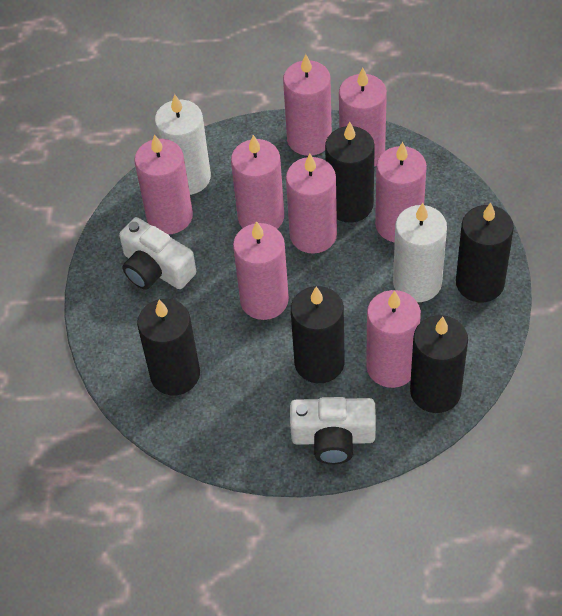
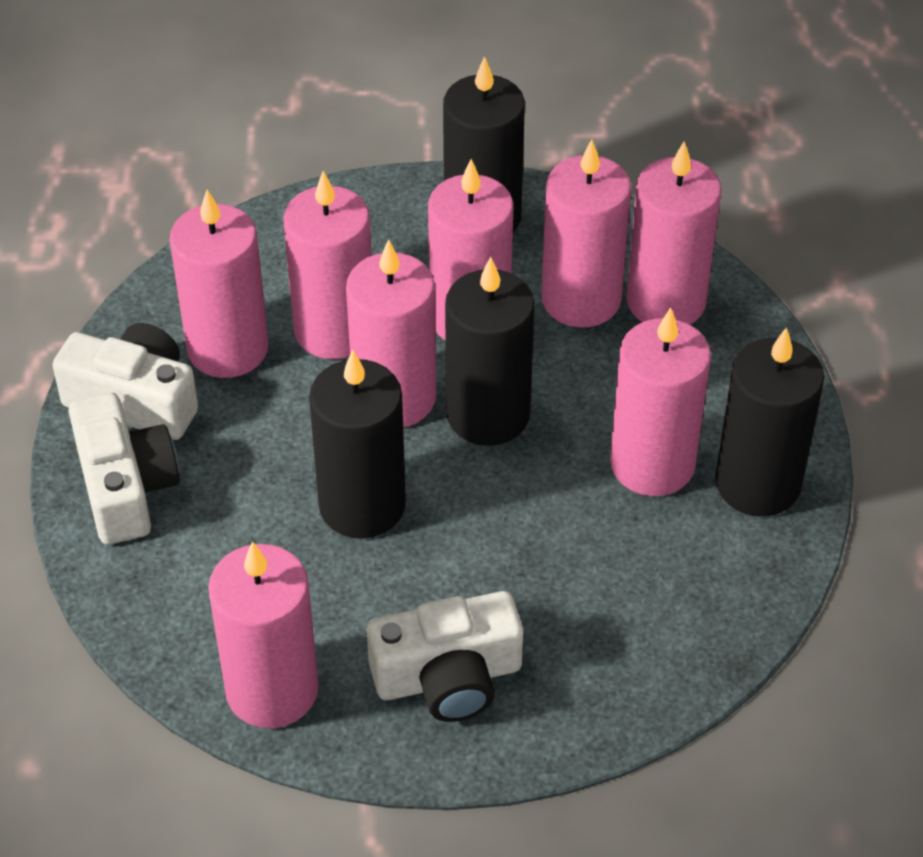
black candle: [137,299,200,395] [291,286,345,383] [325,121,375,223] [410,315,468,413] [456,203,514,302] = 5 -> [309,350,406,539] [443,56,525,232] [445,257,535,446] [715,327,824,516] = 4
white camera: [119,217,196,290] [290,397,376,464] = 2 -> [52,323,198,440] [68,393,180,544] [367,591,523,722] = 3
white candle: [155,94,211,195] [393,203,447,302] = 2 -> none = 0

